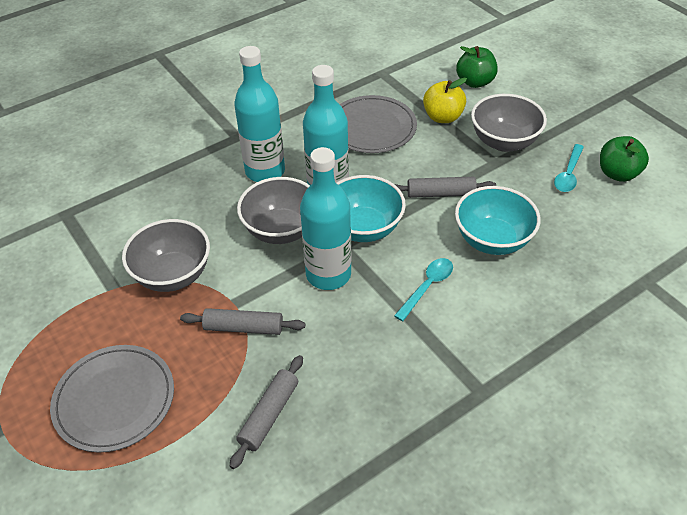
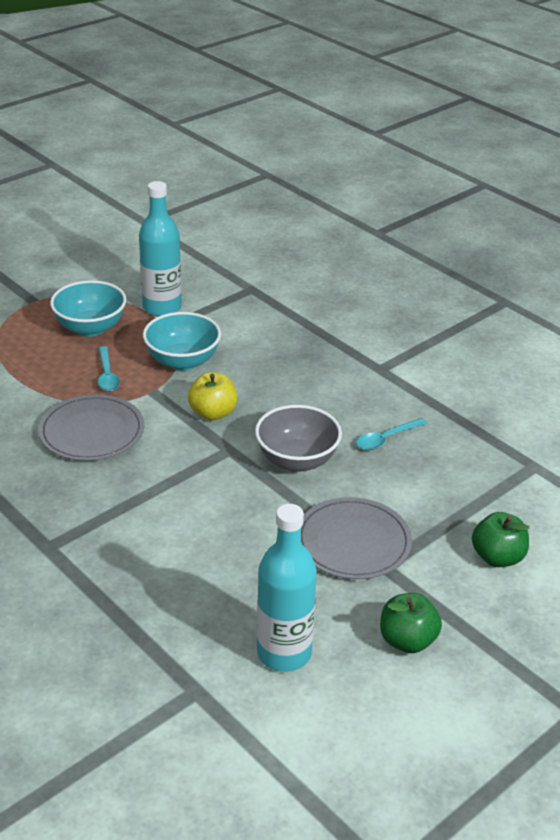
grey bowl: [122,219,210,292] [237,177,310,244] [471,94,547,152] = 3 -> [255,405,342,472] = 1
grey rolling pin: [180,308,305,335] [230,355,303,469] [395,177,496,198] = 3 -> none = 0
turquoise bottle: [234,46,285,182] [300,147,352,290] [303,65,349,185] = 3 -> [139,181,182,316] [257,504,317,672] = 2

